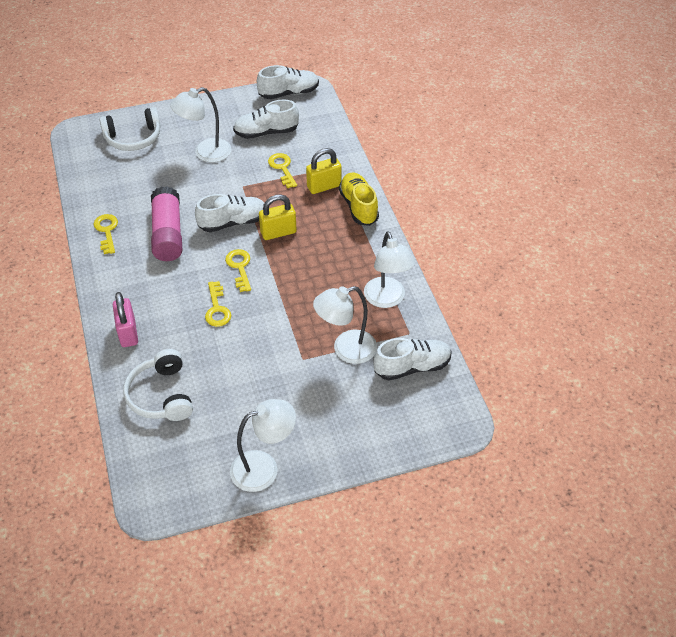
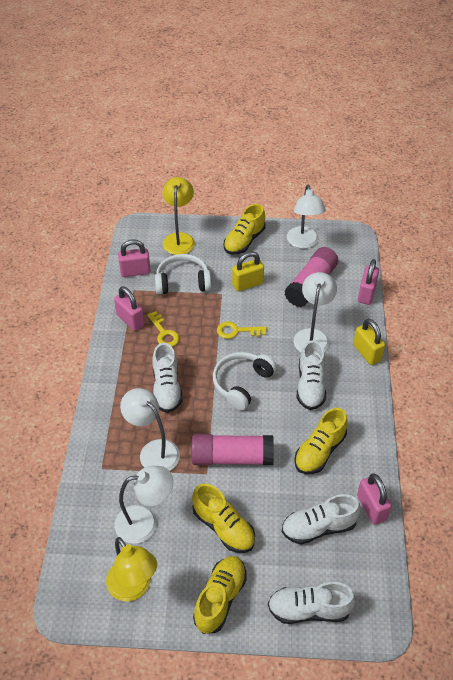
pink glue stick: [151,186,182,261] = 1 -> [191,434,274,465] [284,247,338,307] = 2
pink padlock: [113,292,138,347] = 1 -> [114,286,145,331] [118,239,151,277] [357,473,392,525] [358,259,379,305] = 4
yellow key: [94,214,118,254] [205,281,231,327] [225,249,251,292] [268,153,297,188] = 4 -> [147,311,179,347] [217,321,267,339] = 2
yellow lamp: none = 0 -> [106,537,157,601] [163,177,195,255] = 2
yellow shoe: [339,173,379,226] = 1 -> [192,483,255,553] [193,556,247,634] [224,204,266,255] [294,408,348,474] = 4

